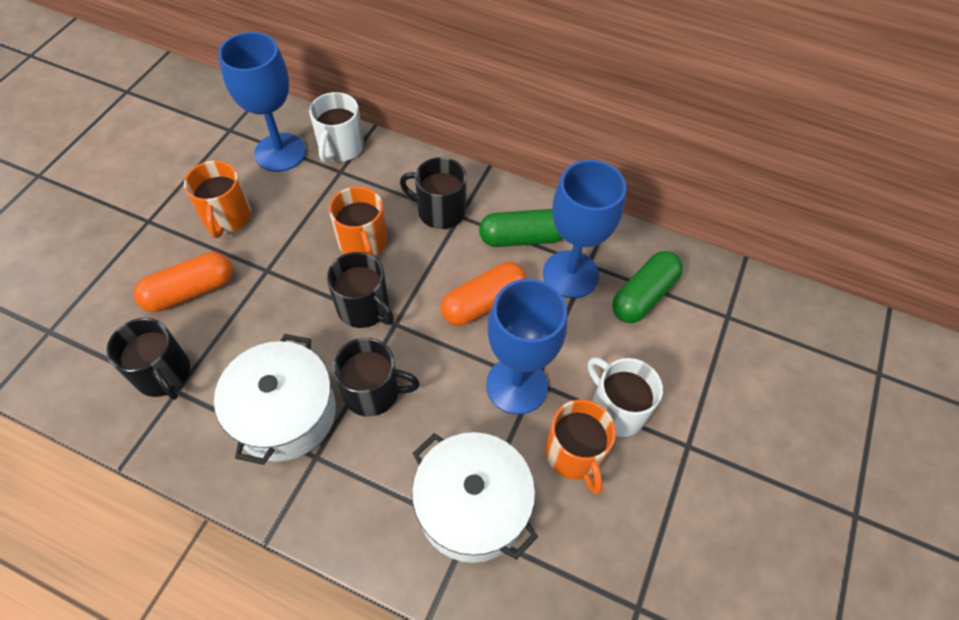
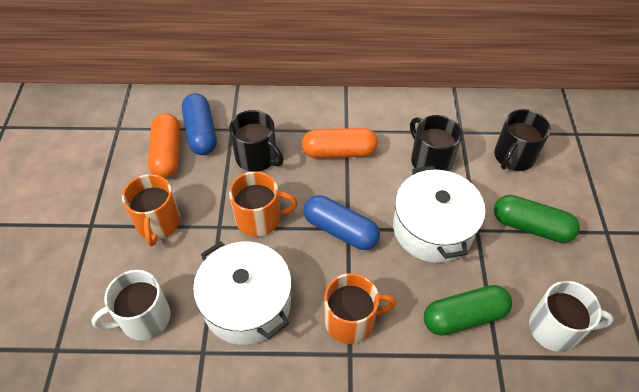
black mug: [106,318,190,400] [327,252,394,328] [333,338,420,417] [400,157,467,229] = 4 -> [229,110,284,172] [410,115,462,171] [494,109,551,171] = 3
blue capsule: none = 0 -> [182,93,217,155] [303,195,380,250] = 2
blue goblet: [218,32,306,172] [486,279,567,415] [543,160,626,298] = 3 -> none = 0

